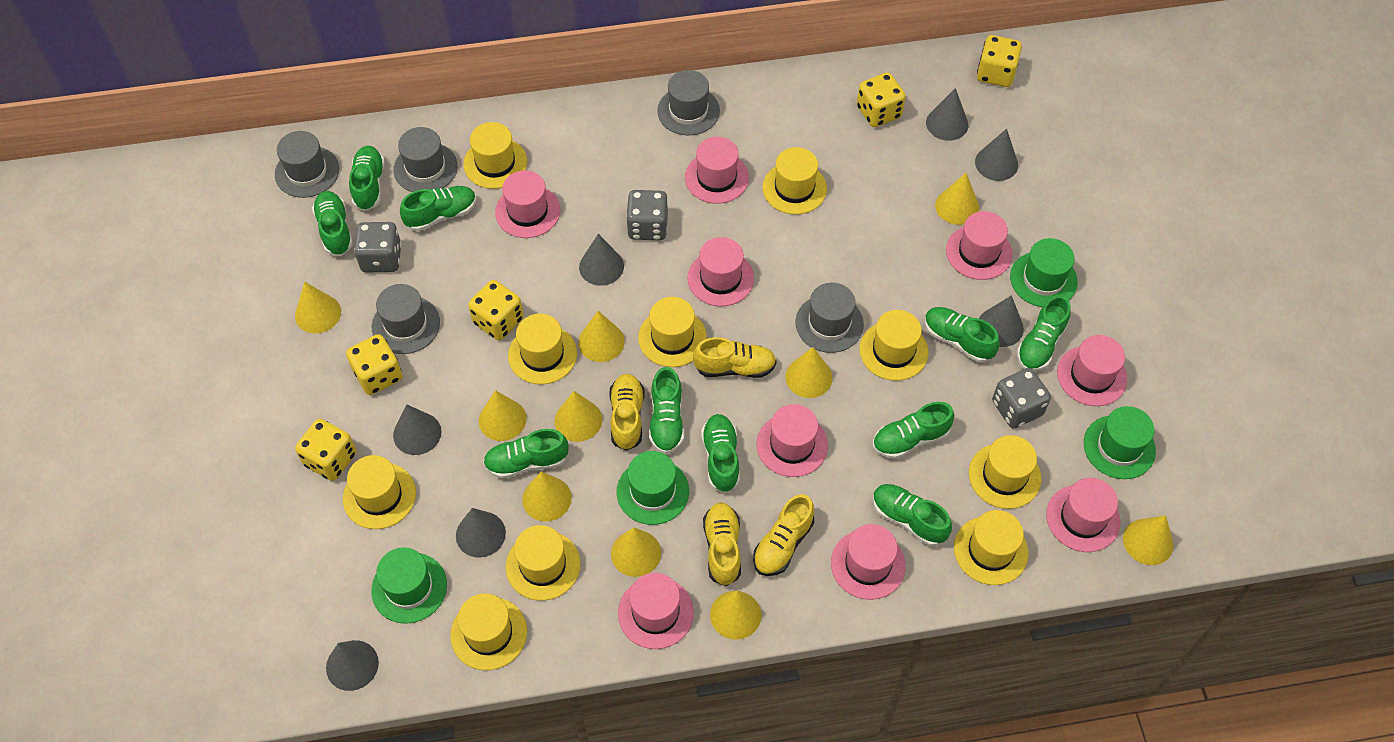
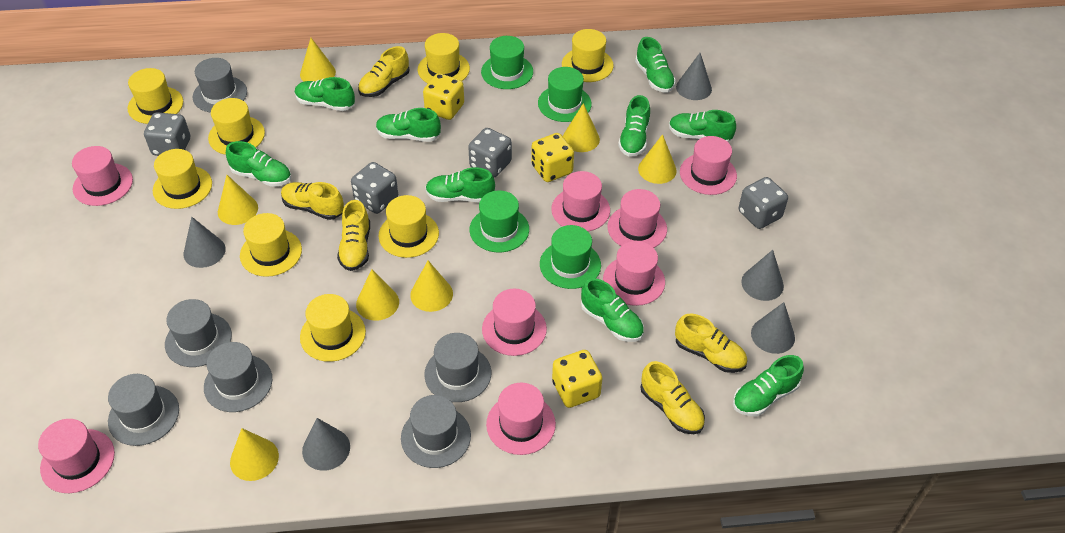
green shoe: [312,191,353,256] [349,146,385,211] [400,186,476,231] [483,429,568,479] [649,367,684,454] [701,414,740,493] [873,402,954,459] [873,484,952,546] [924,307,1000,362] [1017,295,1071,371] = 10 -> [226,141,291,187] [295,77,355,111] [376,108,441,142] [425,167,495,202] [581,278,644,342] [618,95,650,157] [635,37,676,93] [669,110,736,143] [733,355,804,416] = 9
grey cone: [326,640,379,691] [393,405,441,455] [456,508,506,558] [579,234,624,286] [926,88,968,141] [975,129,1018,181] [979,295,1024,347] = 7 -> [184,217,226,268] [302,418,350,471] [676,53,712,100] [741,250,784,301] [751,302,795,354] = 5
grey dice: [354,222,401,272] [626,190,668,240] [992,368,1051,429] = 3 -> [144,112,190,156] [351,162,398,214] [468,128,512,177] [738,177,788,229] = 4
grey hat: [275,131,339,198] [372,284,440,354] [393,127,458,192] [657,70,720,135] [796,283,864,353] = 5 -> [108,374,179,446] [165,299,232,367] [193,58,247,113] [204,342,272,412] [401,395,471,468] [424,333,491,402] = 6
pink hat: [495,170,560,238] [618,573,694,649] [685,137,749,204] [687,237,754,306] [757,404,828,477] [831,524,906,600] [946,211,1013,280] [1046,478,1120,552] [1057,335,1127,406] = 9 -> [38,419,115,493] [72,146,133,206] [482,289,547,356] [486,383,556,455] [551,171,610,231] [603,241,665,306] [607,189,667,248] [680,136,737,195] = 8
yellow cone: [295,282,341,333] [479,390,527,441] [522,471,571,521] [554,391,602,442] [578,311,625,362] [611,527,661,577] [710,591,761,640] [785,347,832,398] [935,173,979,225] [1123,516,1173,565] = 10 -> [218,175,258,225] [230,428,279,481] [300,38,336,82] [356,269,399,321] [410,261,453,312] [563,103,600,152] [638,134,677,184] = 7
yellow dice: [295,419,356,481] [346,334,402,395] [468,280,524,340] [857,72,906,127] [977,35,1022,87] = 5 -> [423,73,464,120] [531,133,574,182] [552,350,603,408] = 3
yellow hat: [343,455,416,529] [450,593,527,670] [463,122,527,189] [506,525,580,601] [508,314,577,385] [638,297,707,367] [763,147,827,214] [859,310,929,381] [954,510,1029,585] [969,435,1041,509] = 10 -> [127,68,183,124] [153,149,212,209] [208,98,265,155] [240,213,302,277] [300,294,366,362] [379,195,439,258] [418,33,470,83] [562,29,614,82] = 8
yellow shoe: [609,374,644,451] [693,337,777,378] [703,502,741,586] [753,494,814,576] = 4 -> [281,182,344,220] [337,200,370,271] [358,46,409,97] [641,361,705,434] [675,314,747,373] = 5

